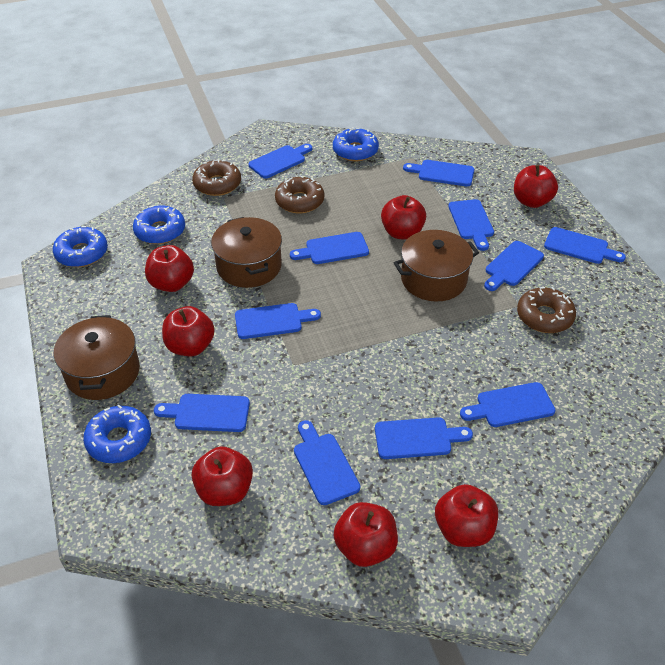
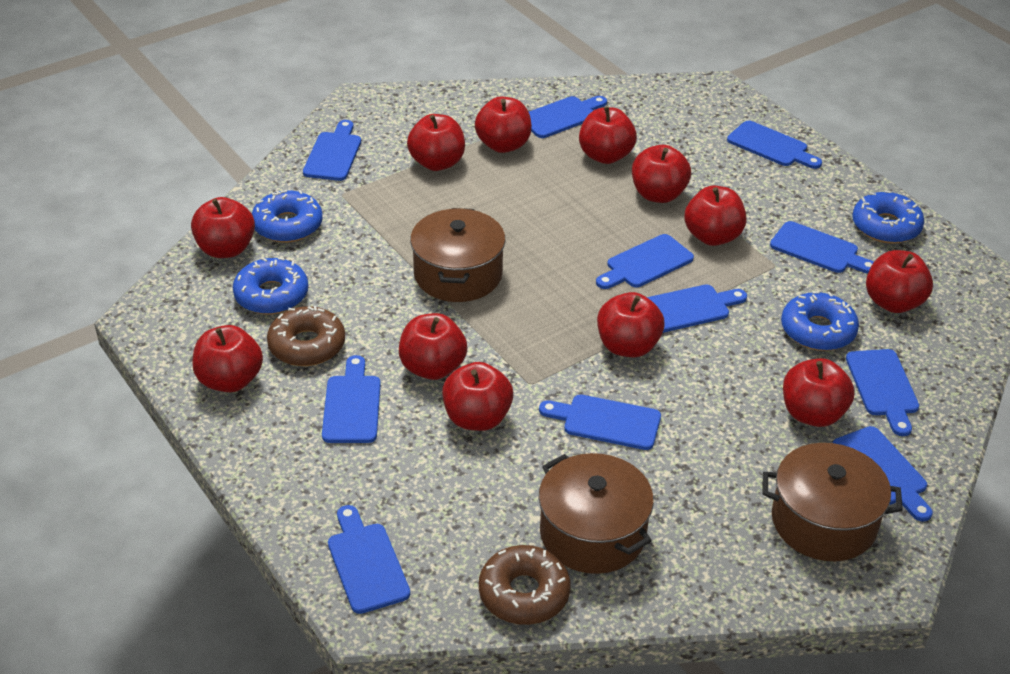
brown donut: [192,160,241,196] [275,175,324,214] [517,287,576,333] = 3 -> [267,306,345,366] [479,545,570,625] = 2
red apple: [145,245,194,292] [162,306,215,356] [192,447,253,506] [334,502,398,567] [381,195,426,240] [435,484,498,547] [514,165,558,208] = 7 -> [191,197,255,258] [192,325,263,392] [399,313,467,380] [407,114,465,171] [442,362,513,431] [475,96,532,153] [579,106,637,164] [597,292,664,357] [632,145,691,203] [684,185,746,246] [783,358,855,427] [866,250,933,313] = 12

